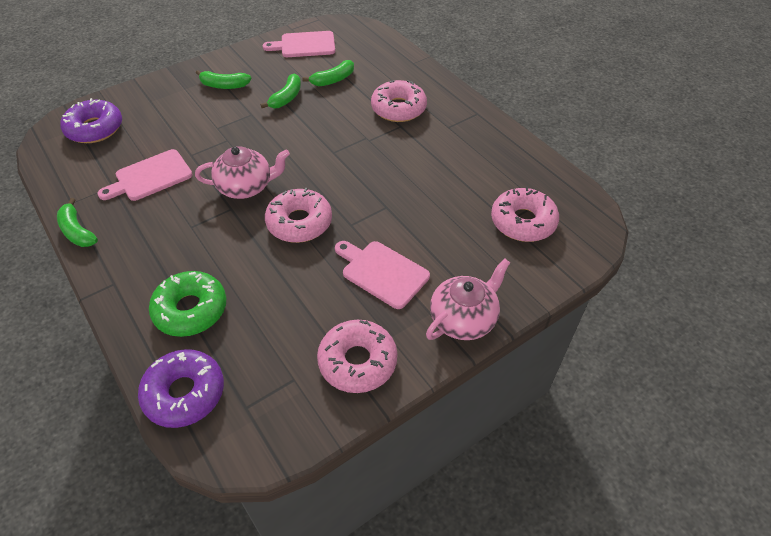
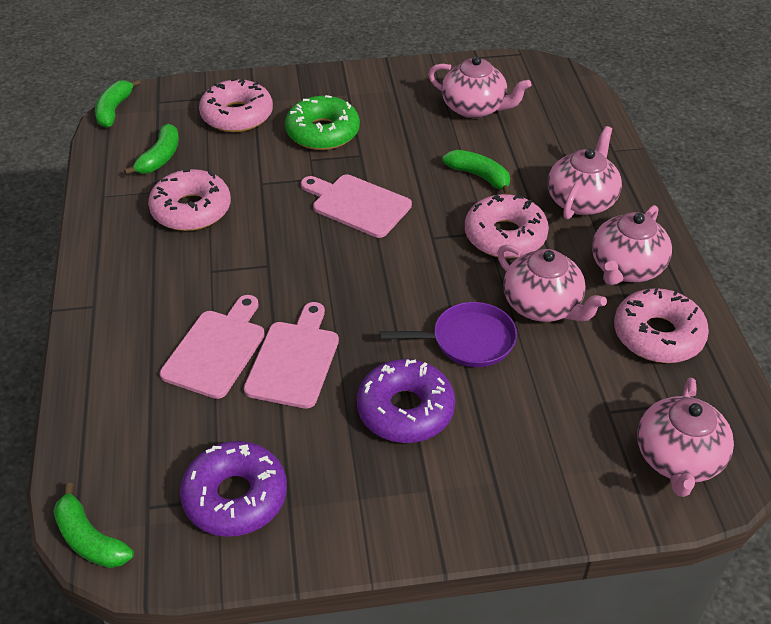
pink teapot: [195,146,290,199] [426,258,510,340] = 2 -> [428,56,531,118] [497,244,607,322] [548,126,622,219] [592,205,672,285] [637,378,734,497] = 5
purple pan: none = 0 -> [380,302,517,367] = 1

